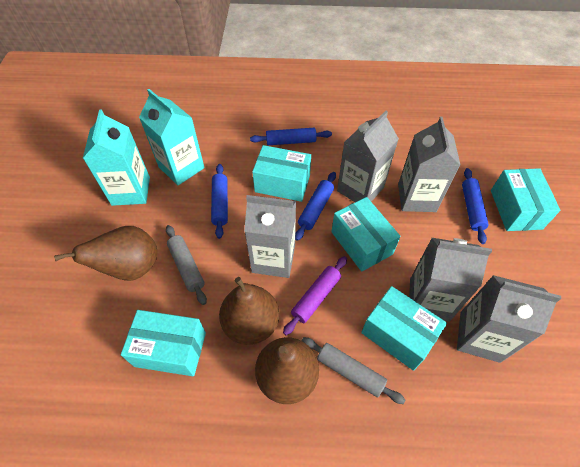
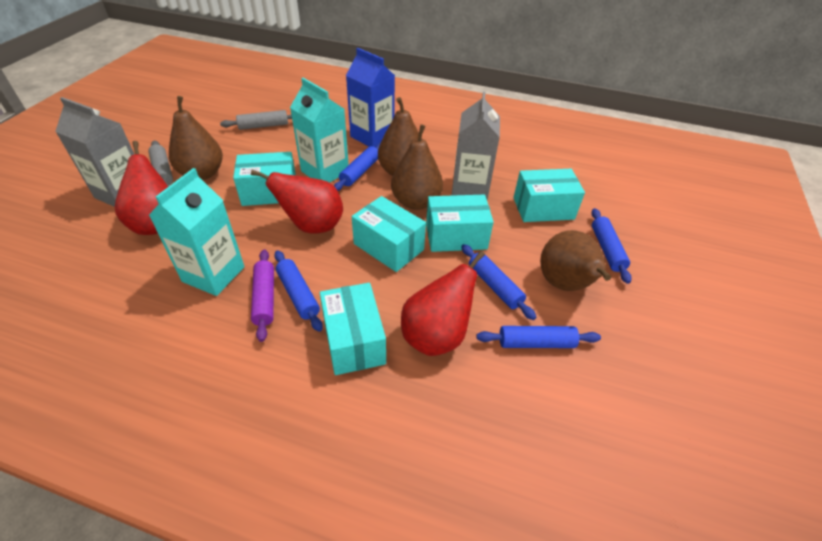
blue carton: none = 0 -> [346,48,395,147] = 1
blue rolling pin: [211,164,228,239] [250,128,332,145] [295,172,336,241] [462,168,489,244] = 4 -> [274,250,323,332] [334,143,380,191] [461,244,536,320] [476,326,601,348] [591,208,632,284] = 5
brown pear: [54,226,157,281] [219,277,279,345] [255,337,319,404] = 3 -> [169,96,223,180] [378,97,419,176] [391,124,443,210] [540,230,611,291] = 4
grey carton: [244,195,296,278] [337,111,399,202] [398,116,460,212] [409,238,492,322] [457,275,561,363] = 5 -> [55,97,134,207] [451,92,500,200] = 2
red pear: none = 0 -> [115,141,168,235] [251,170,343,234] [401,250,485,356] = 3

